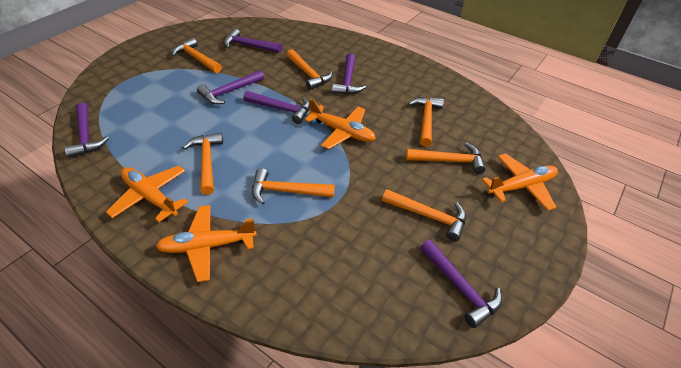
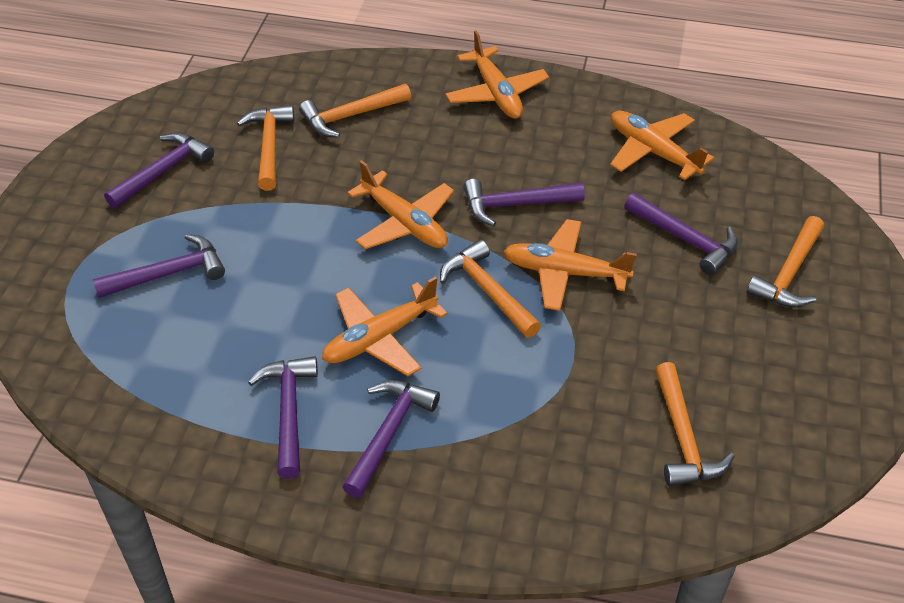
orange hammer: [172,38,222,73] [183,132,223,195] [252,168,335,204] [286,49,333,90] [382,189,466,242] [406,143,486,174] [408,97,444,147] = 7 -> [237,105,294,191] [299,84,411,138] [440,240,541,338] [655,362,734,486] [747,216,824,308] = 5
orange plane: [106,166,188,222] [156,205,257,282] [305,99,376,149] [482,153,558,211] = 4 -> [322,276,448,376] [347,160,454,249] [445,30,549,119] [503,219,637,311] [610,111,714,180] = 5

